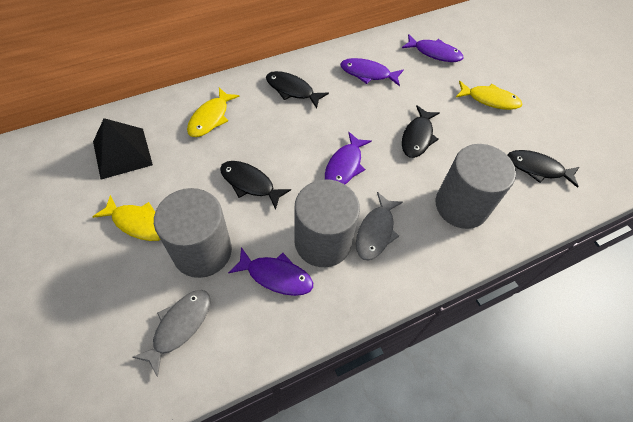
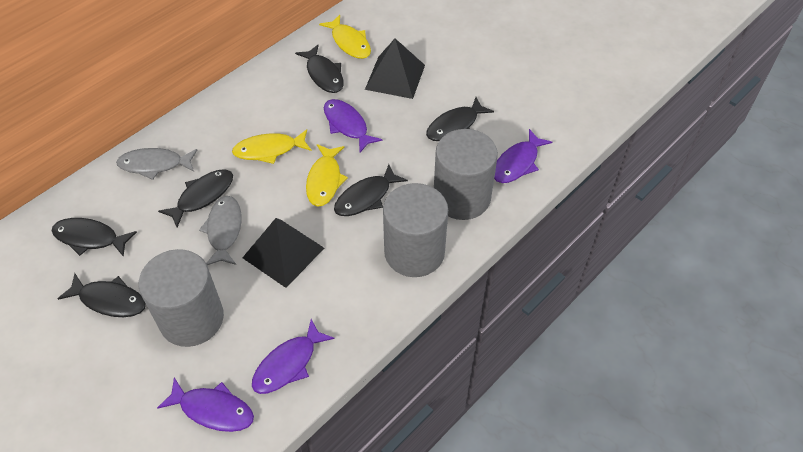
black fish: [220,161,291,210] [266,71,329,109] [402,105,439,158] [507,150,579,188] = 4 -> [51,218,137,257] [57,273,146,317] [158,170,233,228] [295,45,344,93] [334,164,408,216] [426,97,494,141] = 6
black pyramid: [93,118,153,180] = 1 -> [243,218,324,288] [365,39,425,99] = 2

